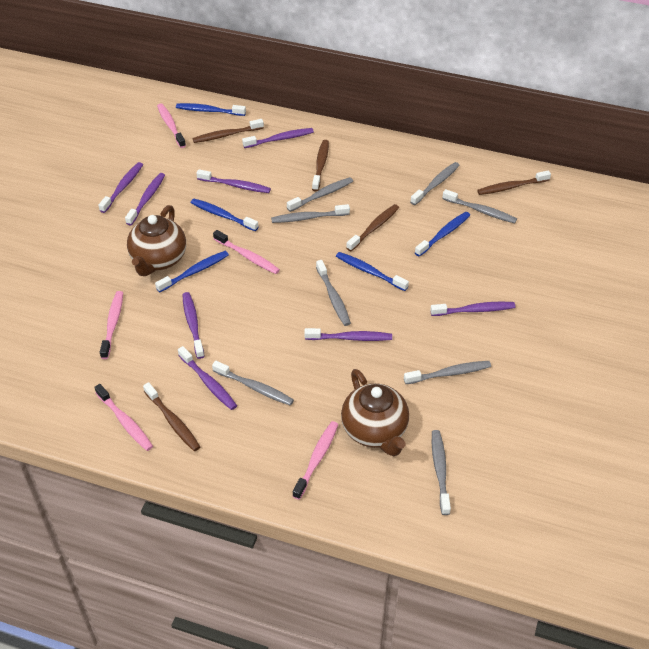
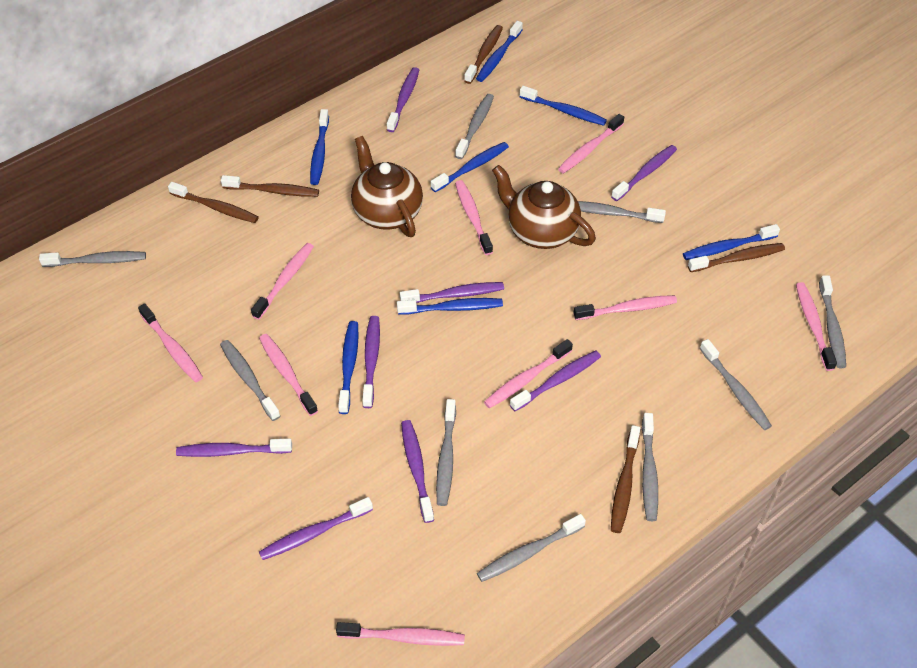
blue toothbrush: [155,251,229,292] [176,103,246,116] [191,199,258,231] [336,252,409,291] [415,212,470,257] = 5 -> [310,109,329,185] [338,321,359,414] [397,298,503,315] [431,142,509,192] [476,21,523,82] [520,86,607,126] [683,224,780,260] = 7
grey toothbrush: [212,361,294,406] [271,204,350,223] [287,177,353,212] [316,260,351,326] [404,361,491,384] [410,162,460,205] [432,430,451,515] [442,189,517,223] = 8 -> [39,251,146,267] [220,340,280,421] [436,399,456,506] [455,94,494,159] [477,514,586,582] [578,201,666,223] [642,413,658,521] [700,339,772,430] [819,275,846,368] = 9
pink toothbrush: [94,384,153,451] [100,291,123,359] [157,103,186,148] [213,230,280,274] [293,421,339,500] = 5 -> [138,303,203,382] [251,243,314,320] [259,334,318,416] [336,622,465,646] [455,180,493,255] [484,339,573,408] [558,114,624,174] [573,295,677,320] [796,282,837,371] = 9

